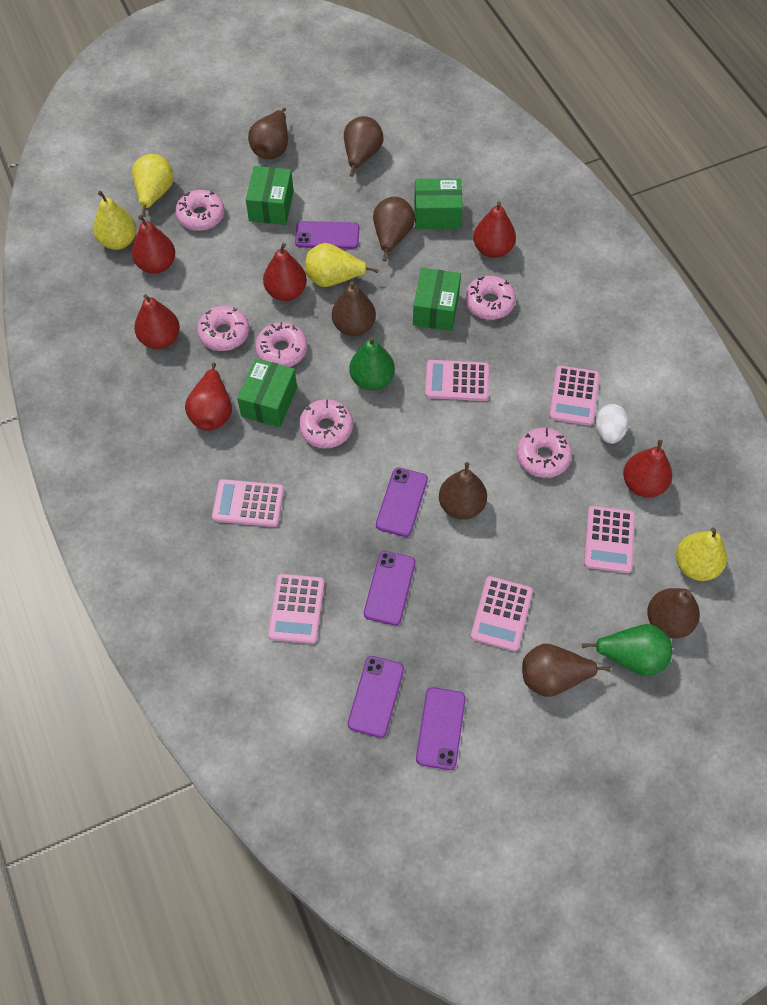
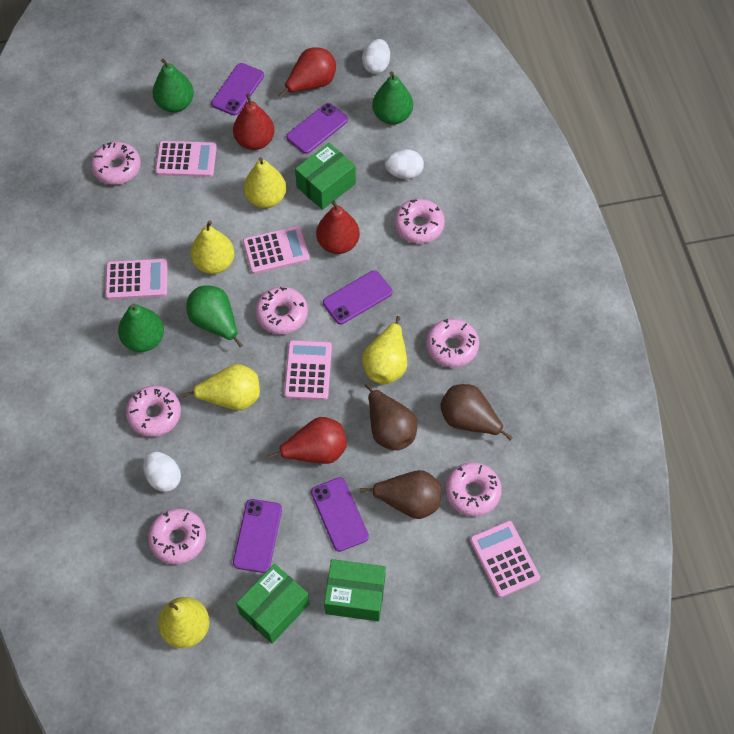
brown pear: [248,107,288,159] [332,281,376,336] [344,116,384,177] [373,197,415,261] [439,462,487,520] [522,644,611,697] [647,588,700,638] = 7 -> [360,470,441,519] [365,383,417,450] [440,384,513,440] = 3
green box: [237,358,297,427] [246,166,294,225] [413,268,461,331] [414,178,463,229] = 4 -> [236,564,310,644] [295,143,356,210] [324,559,386,621] = 3
green pear: [349,337,395,390] [582,624,672,677] = 2 -> [118,303,164,352] [152,58,194,112] [186,285,243,348] [372,71,413,124] = 4
pink calculator: [212,479,284,527] [268,574,324,644] [425,360,489,401] [471,576,533,651] [549,365,599,426] [584,506,635,573] = 6 -> [105,258,168,300] [155,141,217,177] [243,226,310,274] [284,340,332,400] [470,521,540,598] = 5
pink donut: [175,190,225,231] [197,306,249,351] [255,322,308,367] [299,399,353,448] [465,276,516,320] [517,428,572,478] = 6 -> [91,142,141,184] [126,385,181,437] [148,509,206,564] [255,287,308,334] [394,199,445,243] [426,318,479,367] [445,462,502,516] = 7
red pear: [132,215,175,274] [134,294,180,349] [185,363,232,431] [263,243,307,301] [473,201,516,258] [623,440,672,498] = 6 -> [233,94,275,150] [267,417,347,464] [279,47,336,98] [316,200,360,254] = 4
white egg: [595,404,628,444] = 1 -> [143,451,181,492] [362,39,390,74] [385,150,424,179] = 3
yellow pear: [93,191,136,250] [132,154,174,217] [305,243,379,287] [676,528,727,581] = 4 -> [158,597,210,648] [181,364,260,410] [190,220,235,274] [244,157,286,208] [362,316,407,384] = 5

